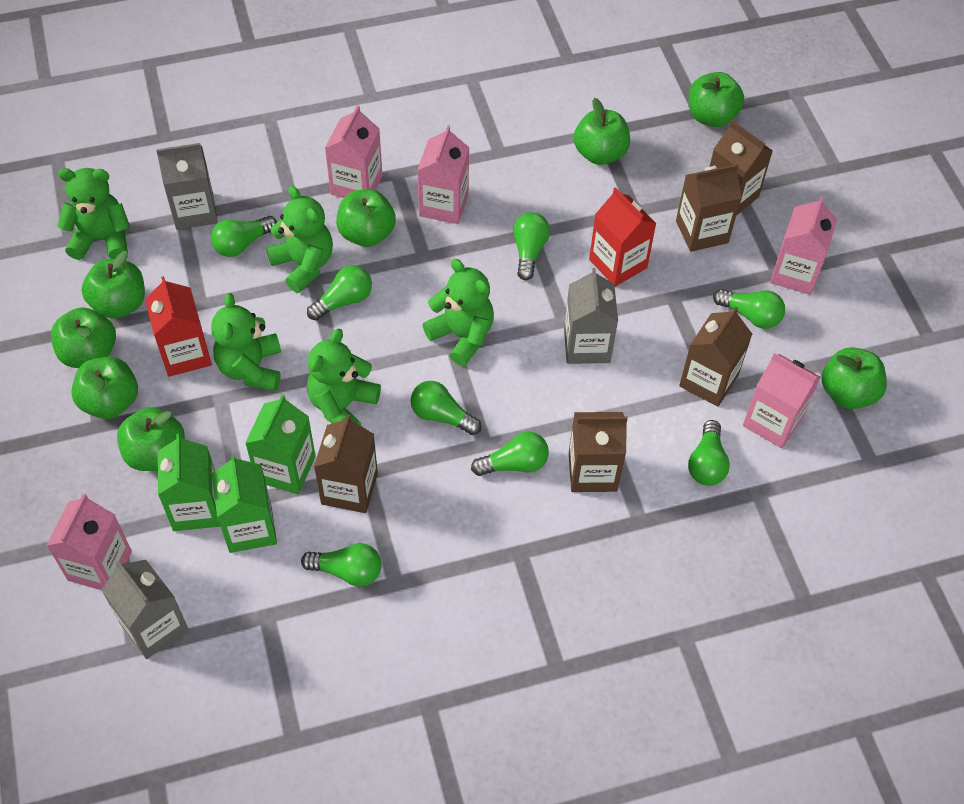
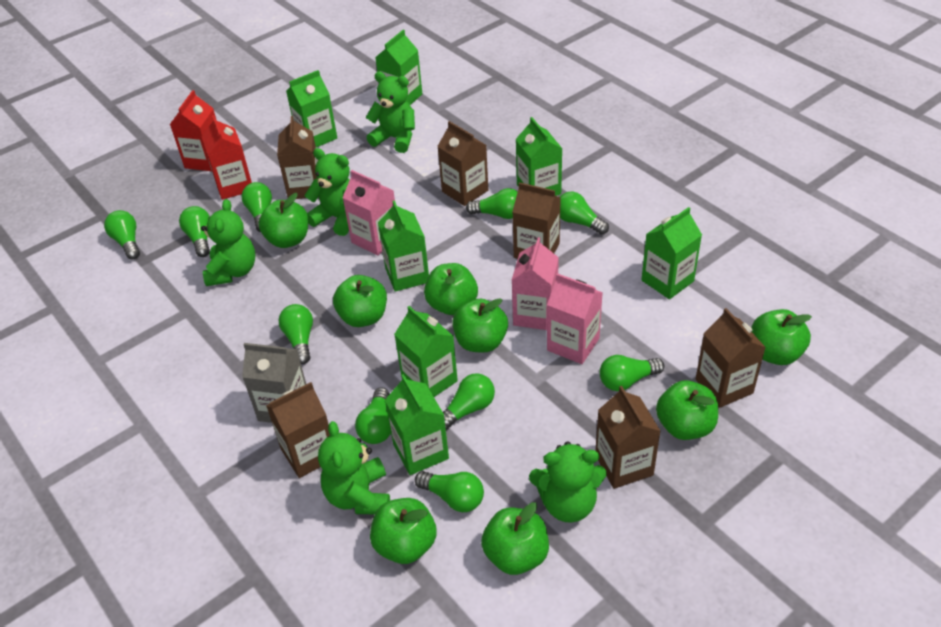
brown carton: [314,414,378,513] [569,412,628,492] [676,164,741,252] [679,307,752,407] [710,120,773,216] = 5 -> [266,382,330,478] [277,116,318,199] [437,121,488,206] [512,182,561,259] [595,386,661,489] [696,308,766,408] = 6
green carton: [158,434,220,531] [212,454,277,553] [245,394,316,494] = 3 -> [286,70,337,148] [375,30,422,105] [378,200,429,292] [385,374,449,475] [394,306,458,397] [516,117,562,196] [641,207,702,299] = 7
green light bulb: [211,216,277,257] [301,543,382,587] [307,265,372,321] [410,381,482,435] [471,432,549,476] [513,212,550,280] [688,420,730,486] [713,289,785,329] = 8 -> [104,210,140,260] [179,206,210,257] [242,182,272,232] [279,304,313,364] [355,387,391,444] [415,471,484,512] [443,373,495,430] [466,188,518,219] [560,192,609,235] [599,355,664,391] = 10
grey carton: [101,560,188,659] [156,143,218,230] [564,268,618,364] = 3 -> [242,343,306,423] = 1
pink carton: [46,494,132,590] [325,105,383,198] [417,125,469,224] [743,353,821,448] [770,196,837,295] = 5 -> [342,170,395,256] [512,237,559,330] [547,273,603,364] = 3

